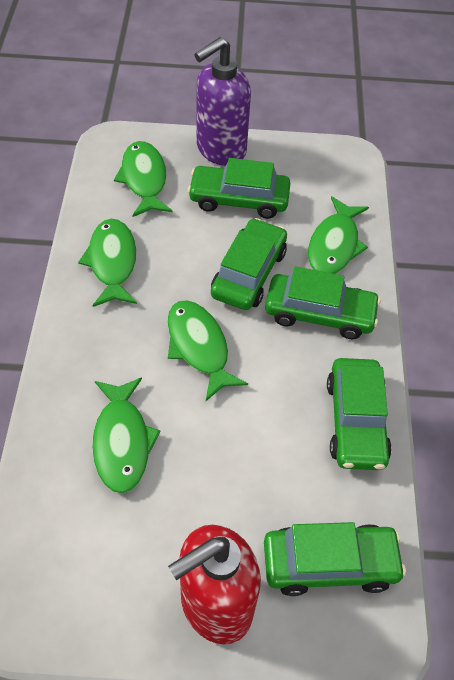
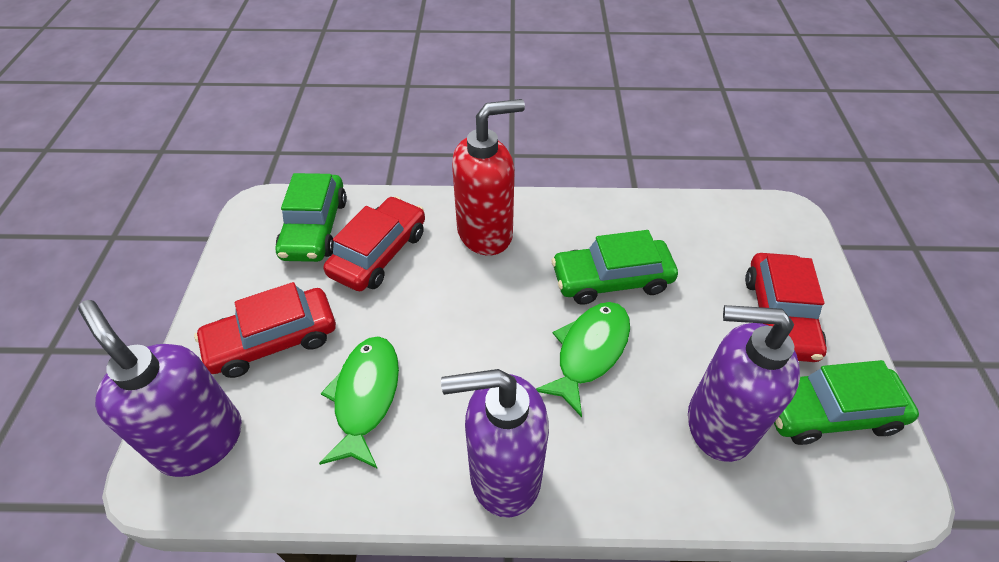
green car: [188,158,291,219] [211,218,287,310] [264,522,406,596] [265,266,381,339] [327,358,392,470] = 5 -> [276,173,347,262] [551,230,678,305] [774,360,919,445] = 3
green fish: [78,219,137,307] [92,377,161,493] [114,141,172,217] [168,300,248,401] [308,196,369,274] = 5 -> [319,336,399,469] [536,302,630,417] = 2
purple soap dispenser: [194,37,251,166] = 1 -> [78,300,242,477] [441,369,549,518] [688,305,800,462] = 3
red car: none = 0 -> [194,282,336,378] [324,196,425,291] [745,253,827,362] = 3

